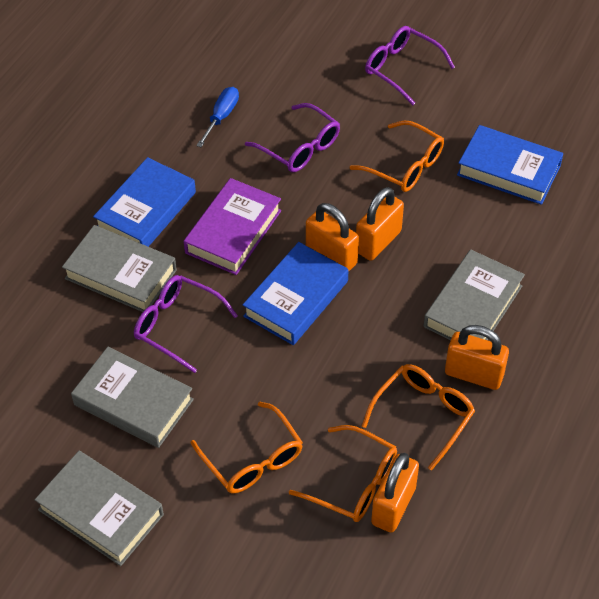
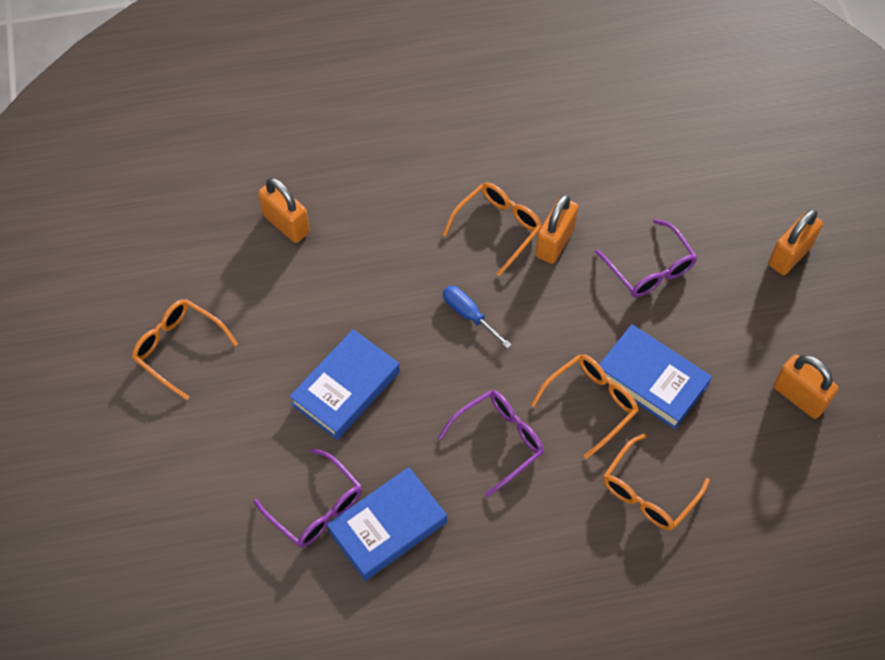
grey book: [35,451,164,566] [62,225,177,312] [71,347,194,448] [424,249,525,340] = 4 -> none = 0
purple book: [184,178,281,275] = 1 -> none = 0

